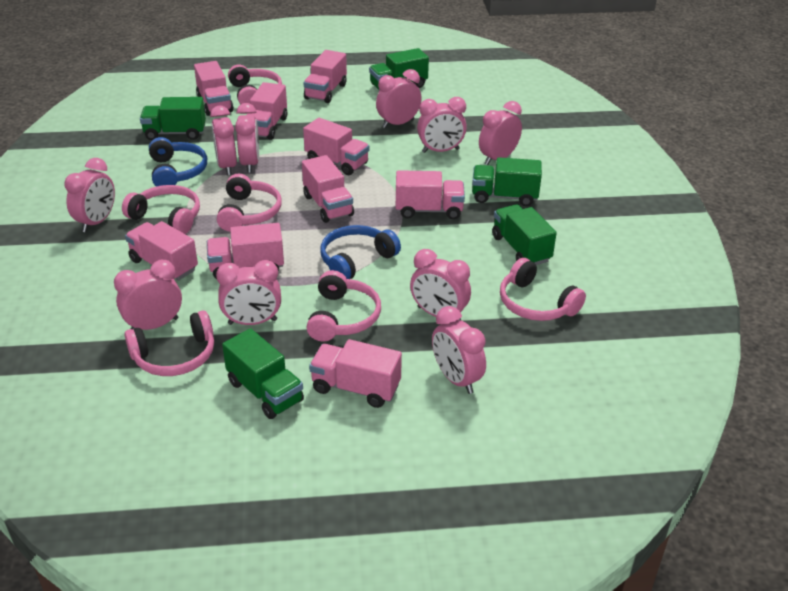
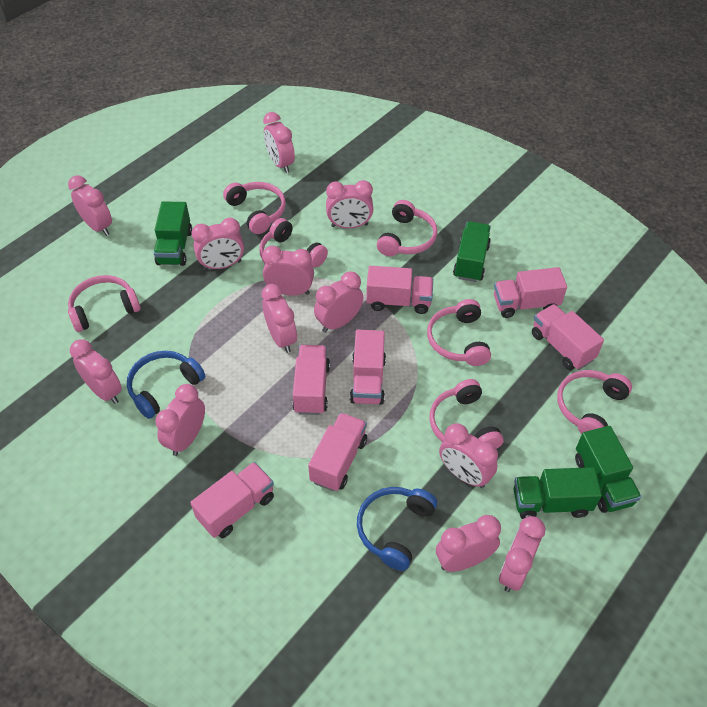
green truck: [140,97,206,140] [222,328,304,419] [369,48,429,91] [472,157,542,206] [492,204,557,265] = 5 -> [154,201,192,266] [453,221,491,282] [514,467,602,519] [575,426,641,513] = 4
pink clock: [64,158,115,232] [114,260,182,330] [210,106,237,175] [216,260,281,325] [235,103,259,173] [376,69,422,128] [410,249,471,320] [417,97,467,153] [432,306,486,394] [479,101,522,165] = 10 -> [68,175,112,236] [70,339,122,404] [155,384,205,456] [192,218,244,270] [262,246,314,296] [262,284,297,353] [263,112,295,173] [314,272,363,333] [326,180,373,229] [436,515,501,572] [439,423,498,488] [499,516,545,592] = 12
pink headphones: [122,185,200,234] [124,310,214,376] [217,174,282,232] [228,65,282,105] [306,270,381,341] [500,258,586,321] = 6 -> [68,275,140,332] [223,182,286,234] [259,218,328,267] [377,200,438,256] [427,299,491,366] [429,379,504,449] [557,370,632,434] = 7
pink truck: [125,221,198,280] [194,61,234,116] [207,223,284,279] [247,82,288,140] [302,155,354,223] [303,50,347,103] [303,118,369,175] [309,339,402,408] [396,170,465,219] = 9 -> [190,462,274,538] [292,345,330,415] [308,413,367,491] [350,330,386,405] [366,266,433,314] [494,267,567,318] [532,304,604,370] = 7

